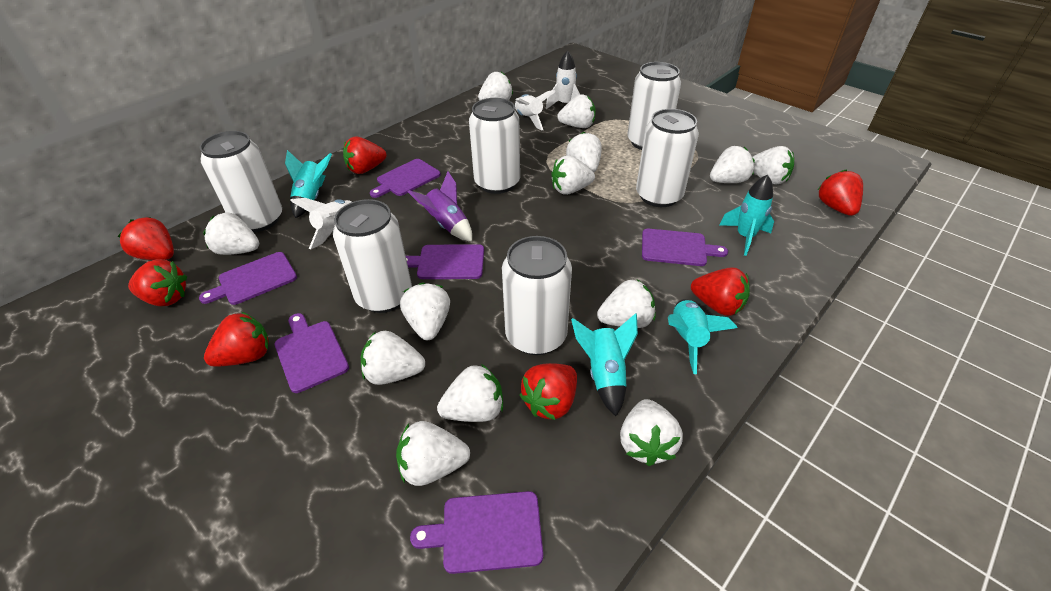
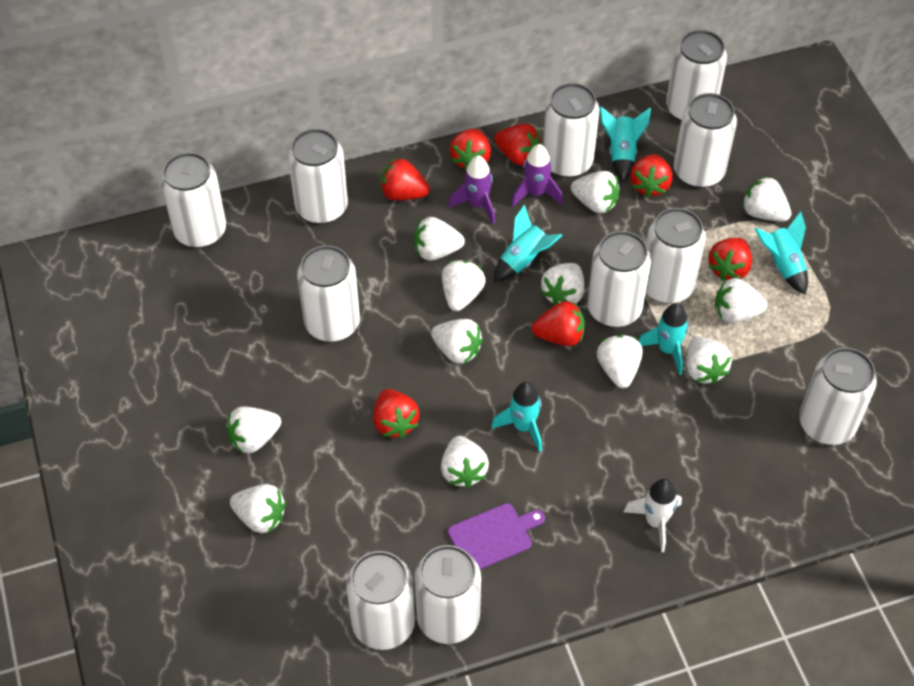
purple cutting board: [199,252,297,305] [275,313,349,393] [370,159,441,198] [406,244,484,279] [410,491,543,574] [642,229,728,266] = 6 -> [448,503,545,570] = 1
purple rocket: [408,172,472,241] = 1 -> [448,156,495,224] [511,144,563,207] = 2
turquoise rocket: [285,150,332,218] [571,313,638,416] [668,299,738,374] [719,174,774,256] = 4 -> [491,382,542,452] [494,204,562,282] [600,106,651,182] [638,303,689,375] [755,212,808,295] = 5
white can: [200,131,282,232] [333,199,412,313] [469,98,520,194] [502,236,572,355] [627,62,681,150] [636,109,699,207] = 6 -> [161,152,226,248] [288,129,348,224] [297,245,360,342] [346,551,415,650] [414,545,481,644] [543,83,599,178] [587,231,651,327] [646,208,706,304] [666,30,727,121] [674,93,737,188] [799,347,877,445] = 11
white rocket: [290,198,354,250] [515,90,556,130] [546,50,580,109] = 3 -> [624,479,682,553] = 1
white strawberry: [203,213,259,255] [361,331,425,385] [396,421,470,486] [400,282,450,340] [437,364,503,422] [478,72,513,100] [551,155,595,195] [557,94,596,128] [566,132,602,172] [597,280,655,328] [620,399,683,466] [710,146,755,183] [752,146,794,185] = 13 -> [226,406,281,453] [230,484,286,533] [414,217,465,261] [431,319,483,364] [441,436,489,488] [442,260,486,311] [541,263,584,306] [571,171,620,213] [597,335,643,388] [686,336,732,385] [715,278,767,323] [742,176,791,222] = 12

